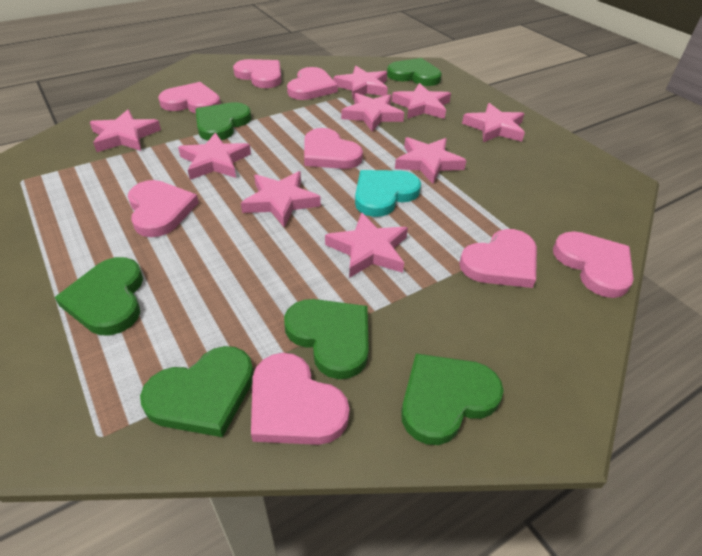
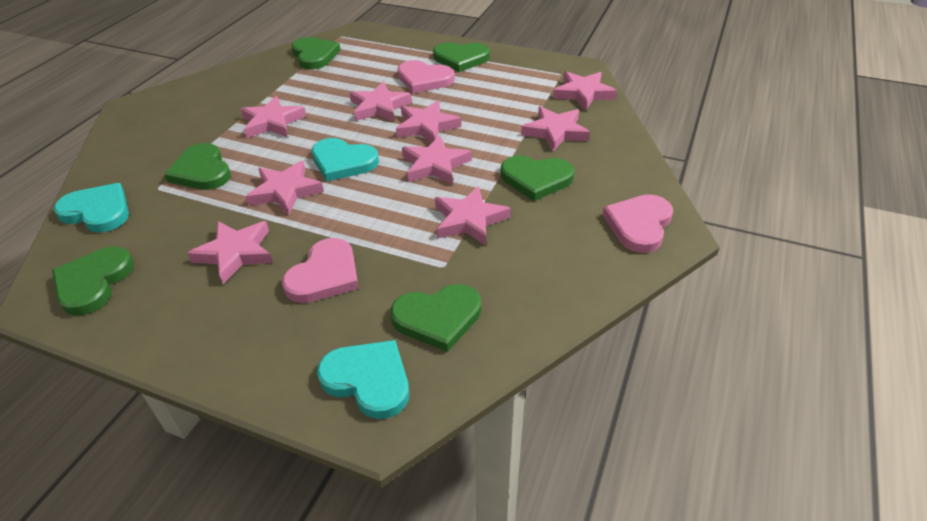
pink heart: [128,180,199,237] [158,82,221,113] [233,59,281,88] [251,353,350,445] [287,67,338,100] [304,128,363,169] [459,229,537,288] [553,231,634,298] = 8 -> [282,238,359,303] [398,60,455,93] [602,194,673,253] = 3
turquoise heart: [355,170,421,217] = 1 -> [54,183,129,233] [312,138,379,181] [317,340,409,419] = 3

